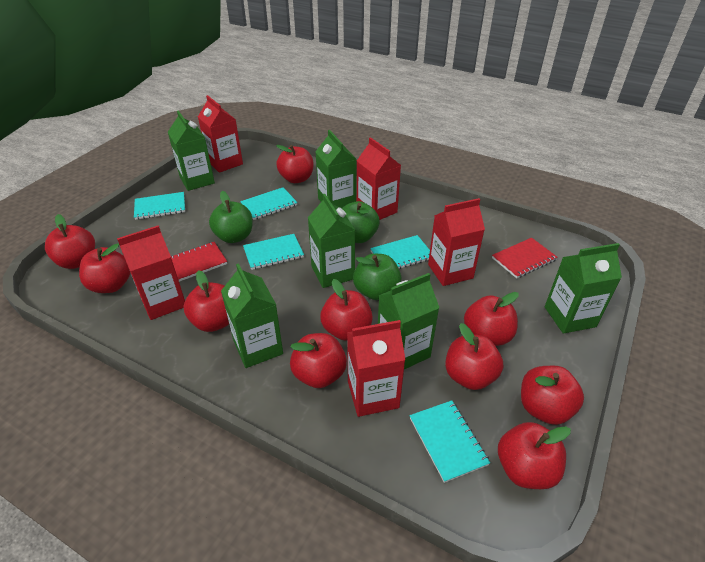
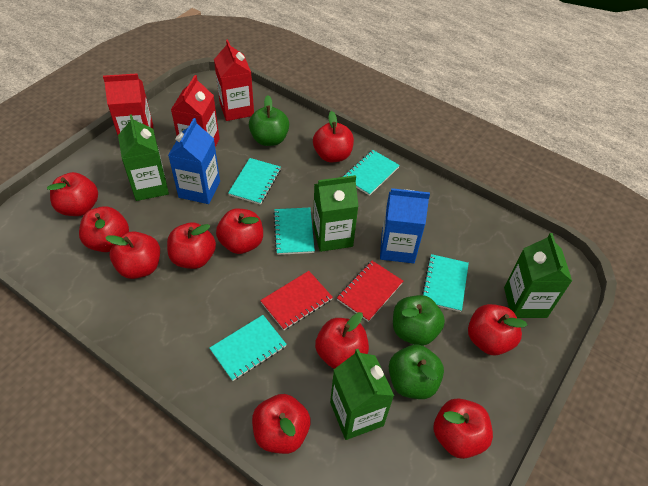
blue carton: none = 0 -> [168,118,220,204] [380,188,430,263] = 2
green carton: [168,110,215,191] [221,263,283,368] [308,194,355,288] [315,130,356,209] [378,273,439,369] [545,243,622,334] = 6 -> [118,114,169,201] [313,175,358,252] [330,349,394,440] [504,233,572,318] = 4
red carton: [117,225,185,320] [198,95,243,173] [347,320,405,417] [357,137,401,220] [428,198,485,286] = 5 -> [103,73,153,135] [171,75,220,147] [214,39,254,121] = 3

